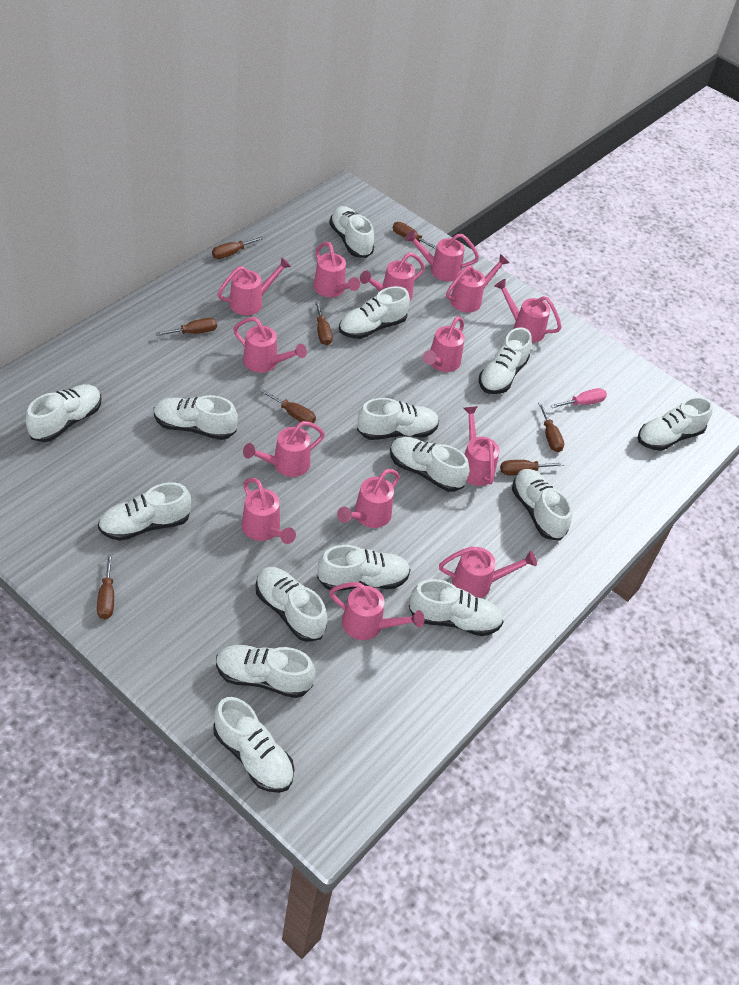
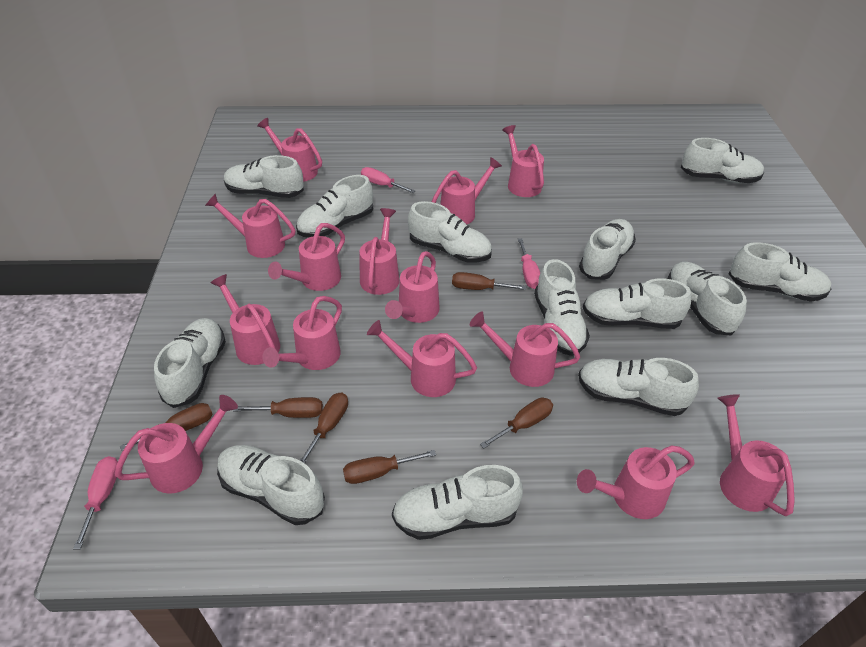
brown screwdriver: [97,554,114,619] [156,318,217,336] [212,236,264,259] [260,389,316,424] [315,301,332,345] [393,222,437,249] [500,460,564,475] [538,402,564,452] = 8 -> [120,403,213,451] [233,397,323,418] [300,393,348,463] [343,450,436,484] [452,272,526,290] [480,398,553,448] = 6
pink screwdriver: [550,388,607,408] = 1 -> [73,456,118,549] [361,167,415,193] [518,238,540,289] = 3
white shoe: [26,384,101,442] [98,482,191,541] [154,395,238,440] [213,697,294,793] [216,645,315,698] [256,567,328,642] [317,545,411,591] [329,206,374,258] [339,286,410,339] [357,398,439,440] [390,437,469,492] [409,579,504,636] [479,327,532,394] [512,469,572,541] [637,397,713,451] = 15 -> [154,318,226,408] [217,445,325,525] [224,155,304,198] [296,175,373,238] [392,465,523,540] [408,201,492,263] [534,259,590,356] [578,358,699,416] [579,219,636,280] [583,278,691,329] [667,262,747,336] [681,138,764,183] [729,242,831,302] = 13

